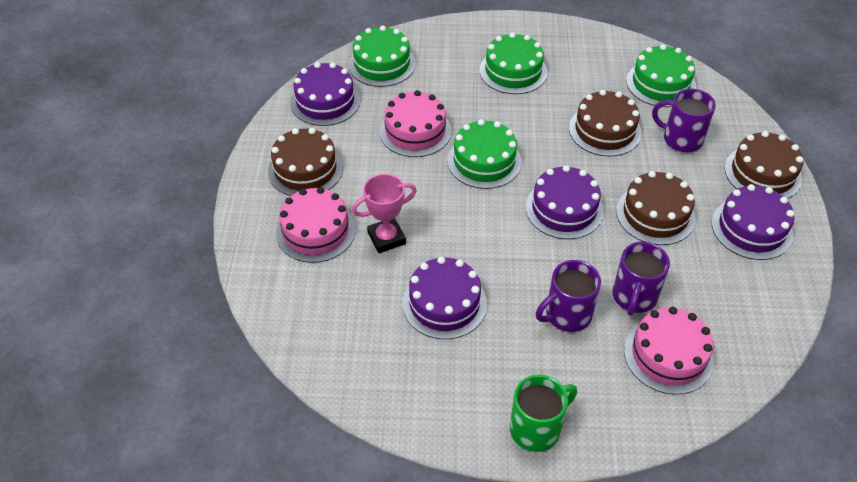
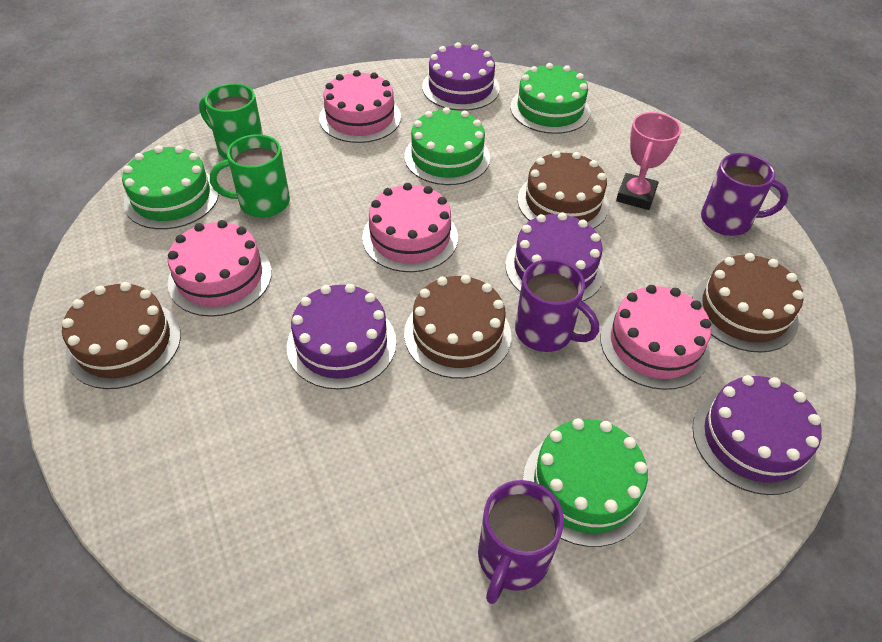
green mug: [510,375,577,452] = 1 -> [199,83,263,160] [210,134,290,218] = 2
pink cake: [276,187,356,263] [379,90,451,157] [624,307,714,395] = 3 -> [167,220,272,317] [319,70,401,143] [362,183,458,272] [601,285,712,390] = 4

